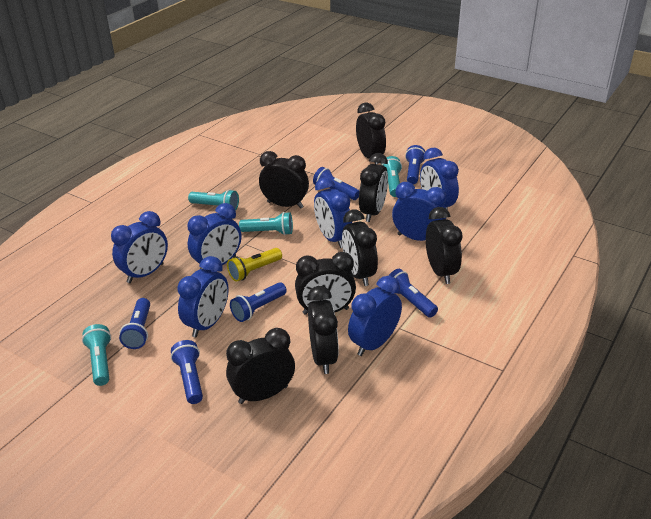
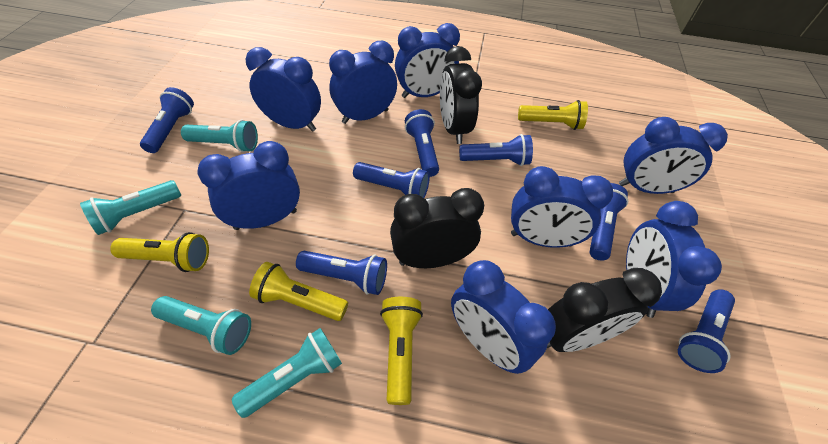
black clock: [226,328,295,404] [259,151,309,209] [295,252,356,315] [307,286,339,374] [342,210,378,286] [356,103,386,164] [359,153,388,222] [426,207,463,284] = 8 -> [390,188,484,268] [440,46,482,144] [547,268,662,352] = 3
blue clock: [111,211,168,283] [177,256,229,337] [188,203,241,269] [314,177,352,248] [348,276,402,356] [392,182,446,241] [420,148,459,210] = 7 -> [198,141,300,230] [245,47,321,132] [329,41,397,124] [395,23,460,98] [451,260,556,374] [511,166,613,248] [619,117,728,194] [626,201,722,318] = 8
blue flashlight: [119,298,150,349] [171,340,203,404] [230,282,287,322] [313,167,359,200] [388,269,438,318] [405,145,425,184] = 6 -> [140,87,194,153] [296,251,387,295] [353,162,430,198] [405,109,439,177] [459,134,533,166] [589,183,628,261] [678,289,735,373] = 7
yellow flashlight: [227,248,282,282] = 1 -> [110,232,209,272] [249,262,348,321] [380,297,423,405] [518,100,588,130] = 4

